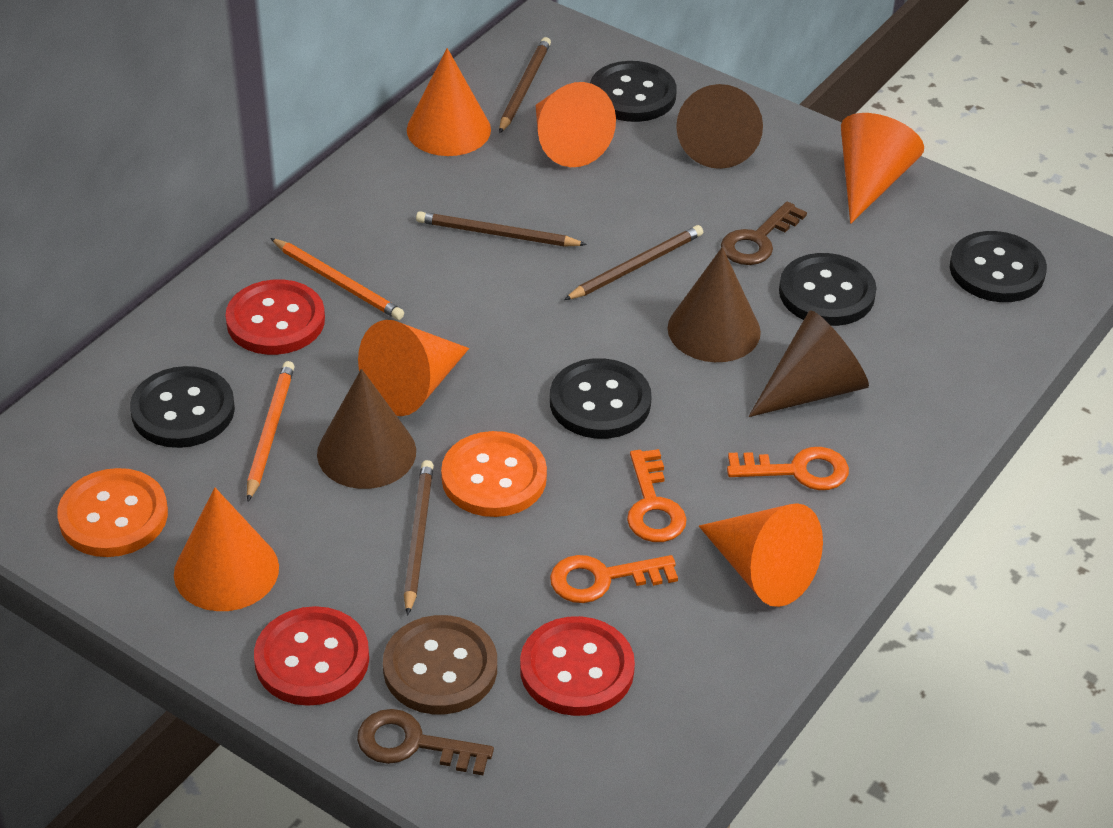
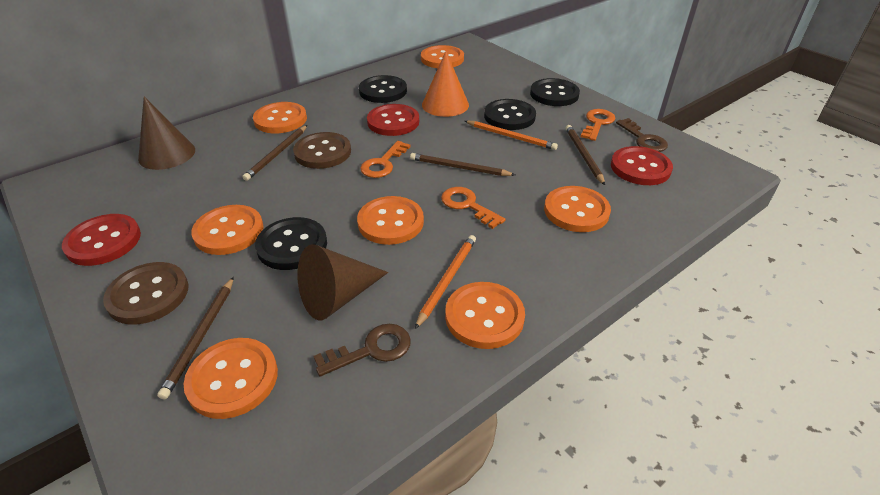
black button: [130,366,235,448] [550,358,652,439] [590,61,677,122] [779,253,876,326] [950,231,1047,302] = 5 -> [255,217,327,270] [359,75,407,103] [484,99,536,130] [530,78,580,106] = 4
brown button: [383,615,497,714] = 1 -> [103,262,189,325] [293,132,351,169] = 2
brown cone: [317,369,416,489] [667,247,761,362] [676,84,763,169] [748,310,869,417] = 4 -> [138,97,195,170] [297,244,388,320] = 2
orange button: [57,468,168,557] [441,431,547,517] = 2 -> [184,338,278,419] [191,205,264,255] [253,102,307,133] [357,196,424,245] [421,45,464,68] [445,282,525,349] [544,186,611,232] = 7
orange cone: [174,488,279,611] [358,320,469,416] [407,48,491,156] [536,82,616,167] [699,503,823,607] [841,113,924,224] = 6 -> [422,51,469,117] = 1

